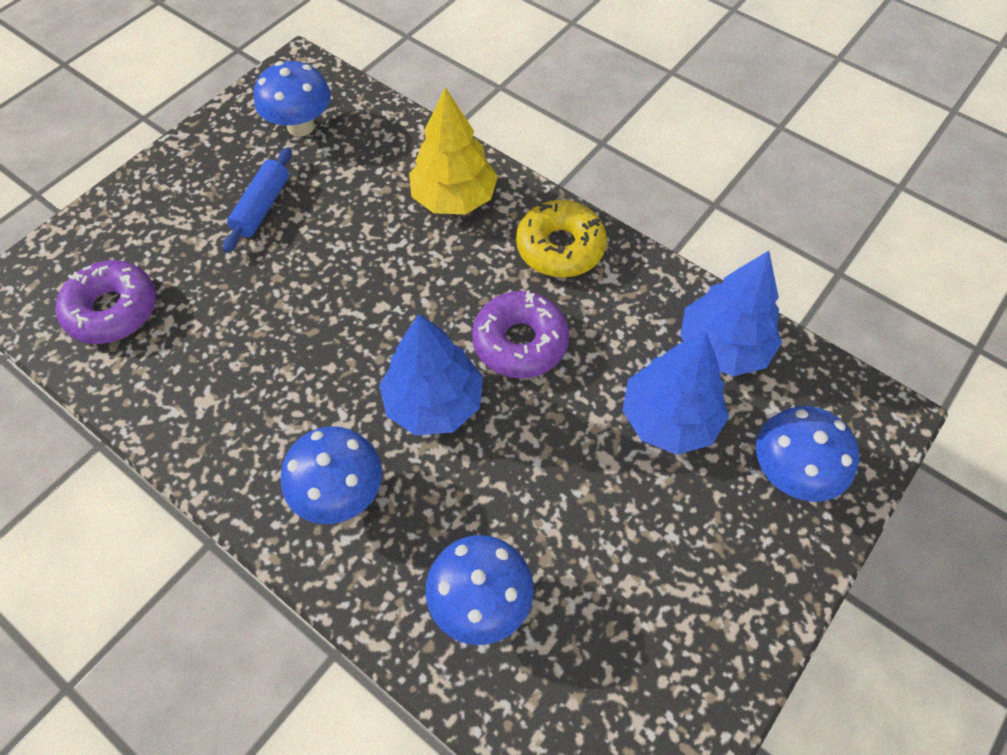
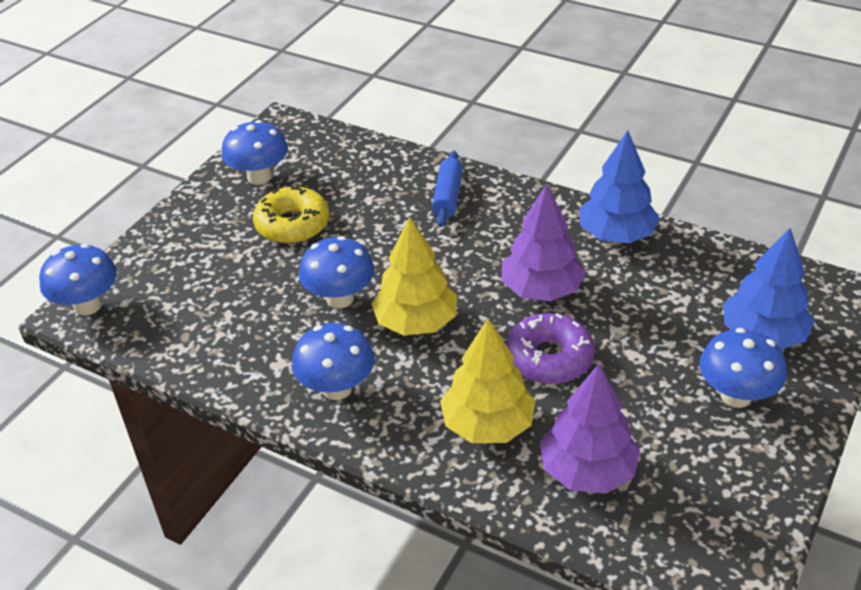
blue mushroom: [254,61,331,137] [281,427,382,524] [426,535,534,645] [756,406,859,502] = 4 -> [39,244,117,315] [222,120,288,185] [292,323,375,400] [299,236,375,308] [699,328,787,408] = 5
blue tree: [379,314,483,436] [622,332,729,455] [680,251,782,376] = 3 -> [579,130,660,243] [723,228,815,349] = 2
purple donut: [56,260,156,344] [472,290,569,378] = 2 -> [506,313,595,384] = 1
purple tree: none = 0 -> [502,184,586,301] [540,364,640,493] = 2
yellow tree: [409,87,498,214] = 1 -> [371,217,457,335] [440,318,536,443] = 2

